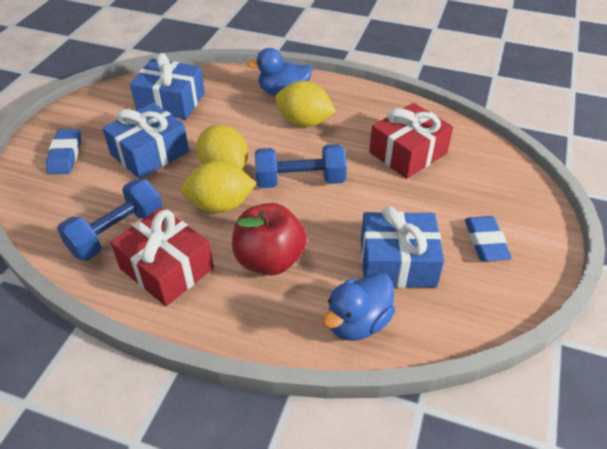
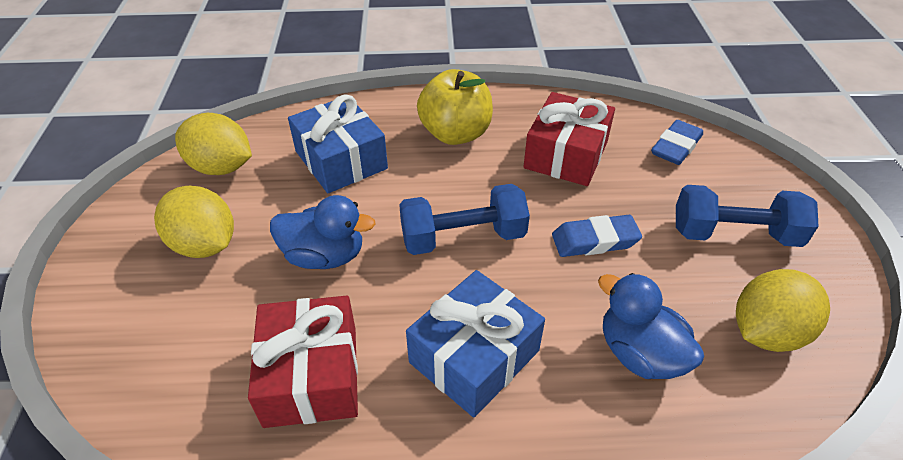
blue gift: [102,103,189,179] [130,53,205,119] [361,206,444,288] = 3 -> [288,94,388,193] [406,270,545,417] = 2
red apple: [232,203,307,275] = 1 -> none = 0
yellow apple: none = 0 -> [417,69,493,145] = 1

